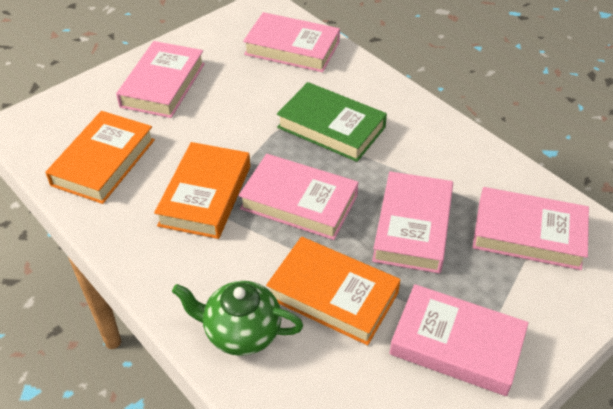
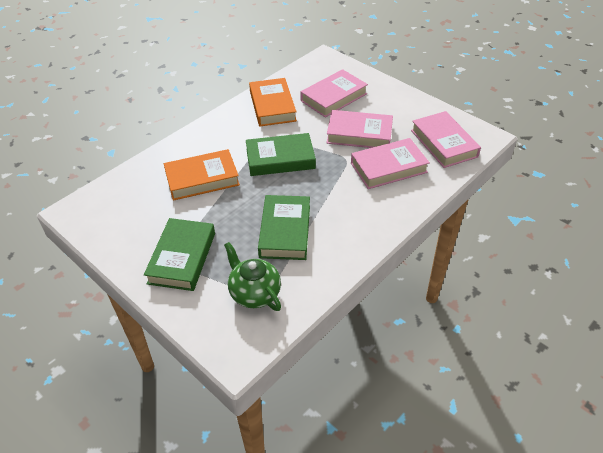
green book: [277,82,387,162] = 1 -> [144,218,215,291] [246,133,316,176] [258,195,310,260] = 3
orange book: [45,111,155,204] [154,142,250,239] [266,237,401,345] = 3 -> [164,149,240,201] [249,78,297,126] = 2
pink book: [116,41,205,118] [239,154,358,240] [243,12,340,72] [372,171,453,274] [389,284,529,396] [472,187,589,270] = 6 -> [301,69,368,118] [326,110,393,148] [351,138,430,189] [411,111,481,168] = 4

